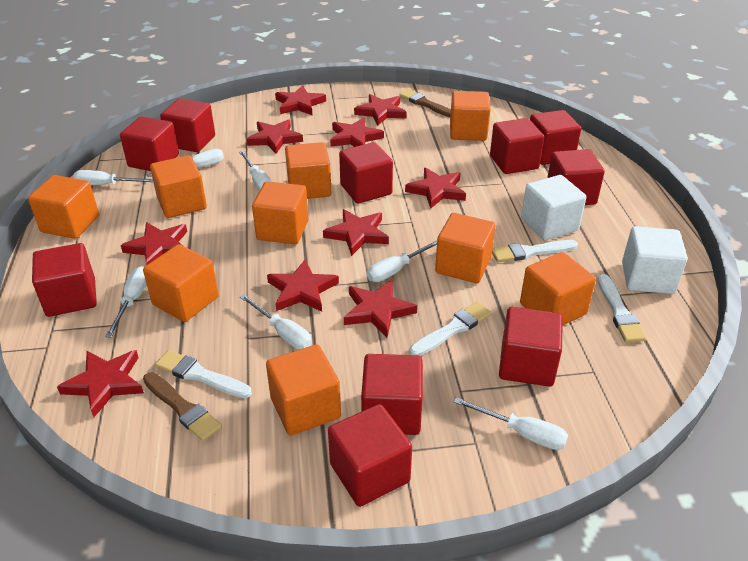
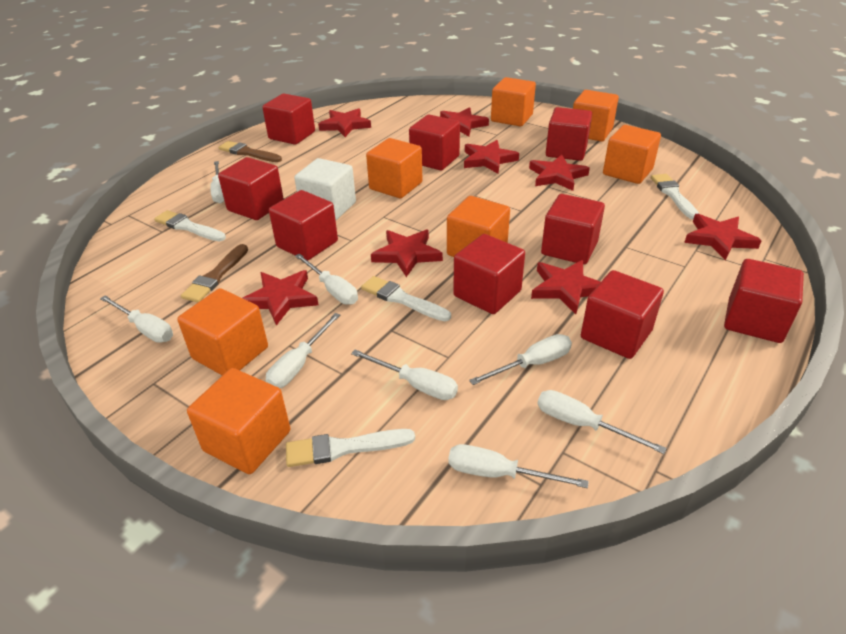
orange cube: [28,175,99,239] [143,244,219,322] [150,155,207,218] [252,181,308,244] [266,344,341,436] [285,142,331,199] [435,213,495,283] [450,91,491,141] [520,252,596,326] = 9 -> [177,288,268,375] [187,368,290,474] [366,138,422,198] [447,196,510,257] [491,77,536,126] [573,90,619,142] [603,125,661,184] = 7
red cube: [32,243,97,317] [120,116,179,171] [160,98,215,152] [328,404,412,507] [339,142,393,204] [361,354,423,435] [490,118,544,174] [499,307,563,387] [530,110,581,165] [547,149,605,205] = 10 -> [218,157,284,220] [262,94,315,145] [269,190,338,261] [409,114,460,170] [453,234,525,314] [541,194,605,265] [546,107,592,161] [581,270,664,359] [724,259,804,343] = 9
red star: [57,350,144,417] [121,222,187,265] [246,119,303,154] [267,260,339,312] [275,85,326,116] [323,209,389,256] [330,117,384,147] [344,280,417,337] [354,94,407,126] [405,167,466,209] = 10 -> [242,270,319,325] [318,108,371,137] [371,229,443,277] [440,107,489,136] [464,140,519,174] [529,155,590,191] [531,260,600,314] [684,214,762,261] = 8
white cube: [521,175,586,240] [622,226,688,294] = 2 -> [294,158,356,220] = 1
white screwdriver: [73,170,153,185] [105,266,147,338] [147,149,224,177] [239,151,272,191] [240,294,312,350] [367,240,437,282] [454,397,568,450] = 7 -> [100,295,173,343] [210,161,224,203] [266,313,340,388] [295,254,358,305] [351,349,458,400] [448,444,589,488] [469,334,572,385] [538,390,667,454] = 8

